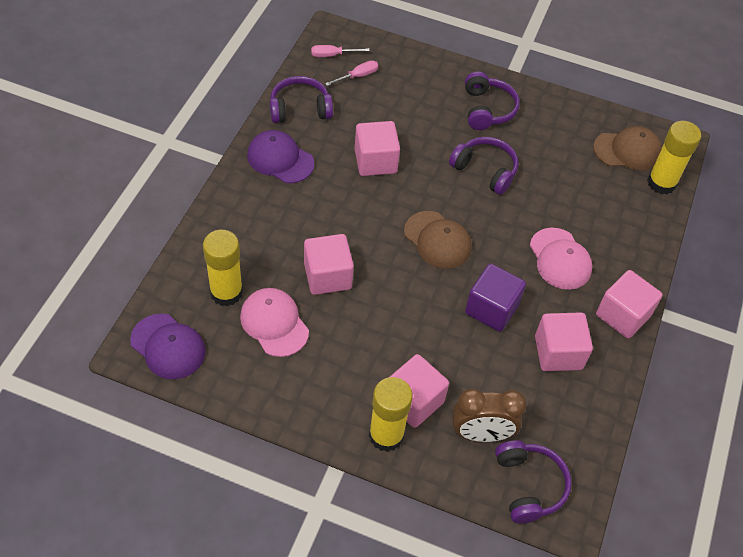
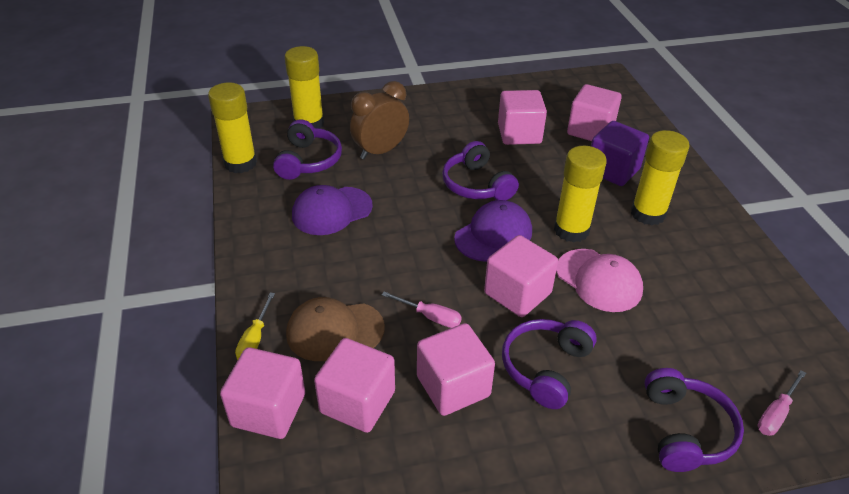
brown cap: [404,211,472,269] [593,126,662,171] = 2 -> [286,297,385,361] = 1
pink cap: [240,288,309,357] [530,228,592,290] = 2 -> [556,249,643,312] = 1
pink cube: [304,234,354,295] [355,121,400,176] [390,354,449,428] [535,312,593,371] [596,270,662,338] = 5 -> [220,347,305,439] [314,338,395,433] [417,323,495,416] [484,235,558,317] [498,90,547,145] [567,84,622,141] = 6
yellow glue stick: [203,230,243,306] [369,377,413,452] [647,121,701,194] = 3 -> [208,82,257,173] [285,46,324,129] [554,146,607,243] [631,130,689,225] = 4
yellow screwdriver: none = 0 -> [235,293,275,360] = 1

